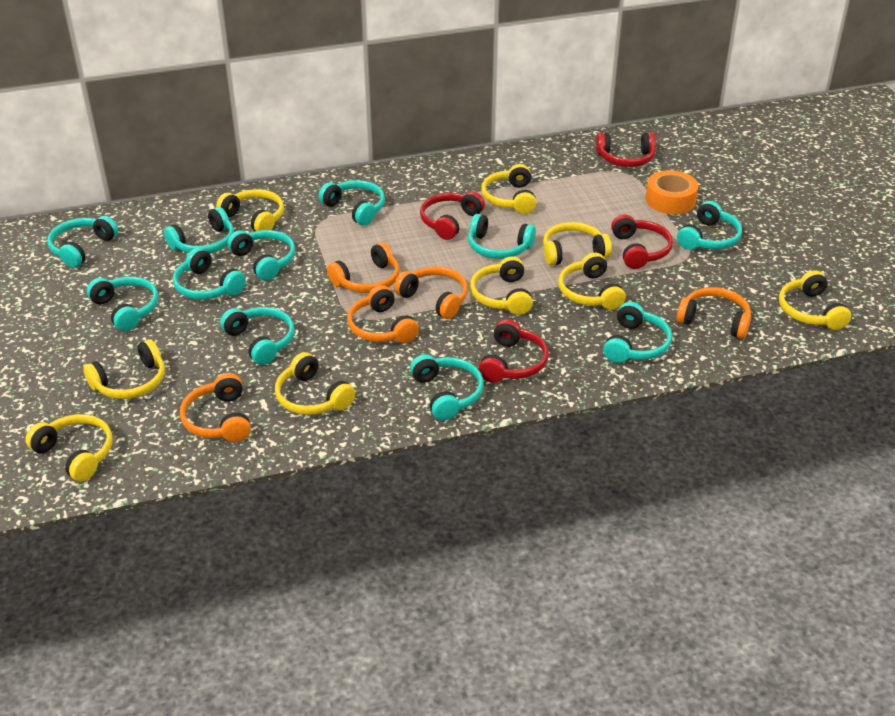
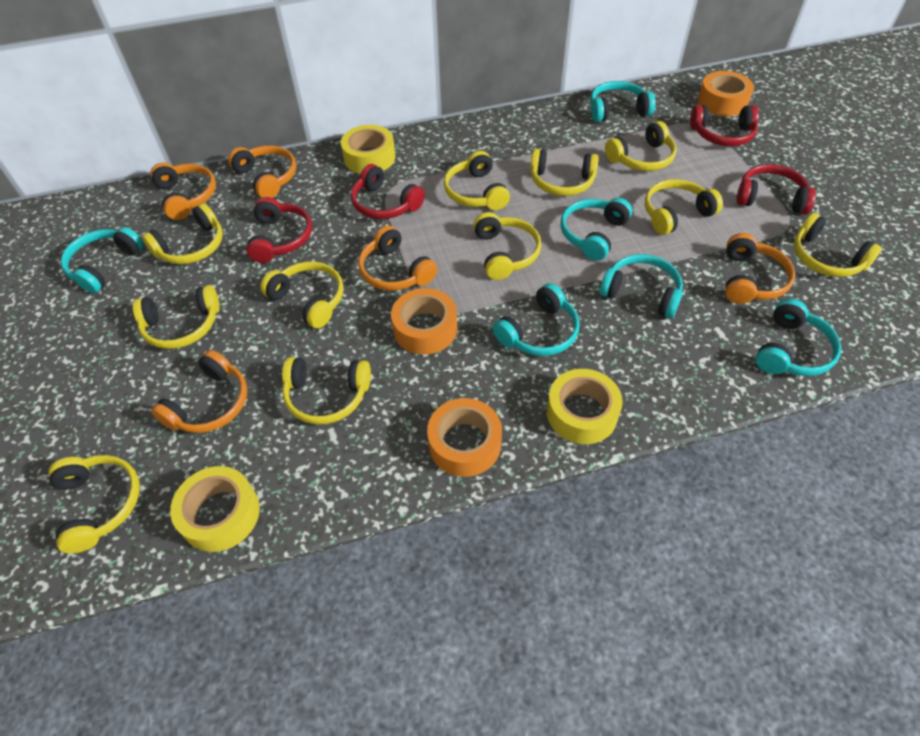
orange tape: [646,170,698,214] = 1 -> [391,288,457,355] [427,398,502,477] [698,71,754,116] = 3
turquoise headphones: [47,216,118,268] [87,277,158,331] [164,207,234,253] [173,248,246,300] [220,307,295,365] [227,230,295,281] [319,180,385,226] [410,354,484,421] [468,214,536,259] [603,302,672,363] [677,201,742,250] = 11 -> [61,227,144,293] [493,283,580,356] [561,198,632,261] [590,81,656,122] [600,254,683,318] [756,299,841,376] = 6
yellow headphones: [25,414,112,482] [83,339,165,399] [216,189,284,232] [275,352,355,415] [470,256,533,315] [481,164,536,214] [543,222,612,266] [558,253,626,310] [779,270,851,330] = 9 -> [49,455,140,554] [133,285,220,349] [142,203,223,264] [260,261,344,329] [282,357,371,424] [444,151,510,210] [473,212,541,280] [530,149,599,196] [605,121,676,171] [645,179,723,235] [794,213,882,277] = 11
yellow tape: none = 0 -> [170,466,260,552] [341,125,396,174] [547,369,623,444] = 3

